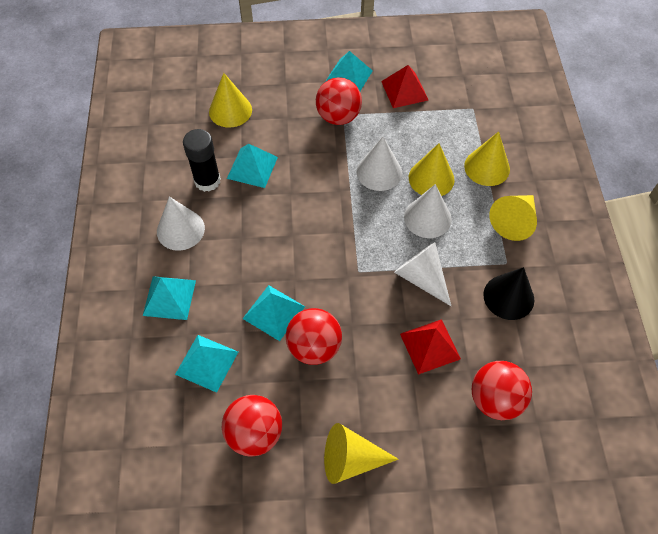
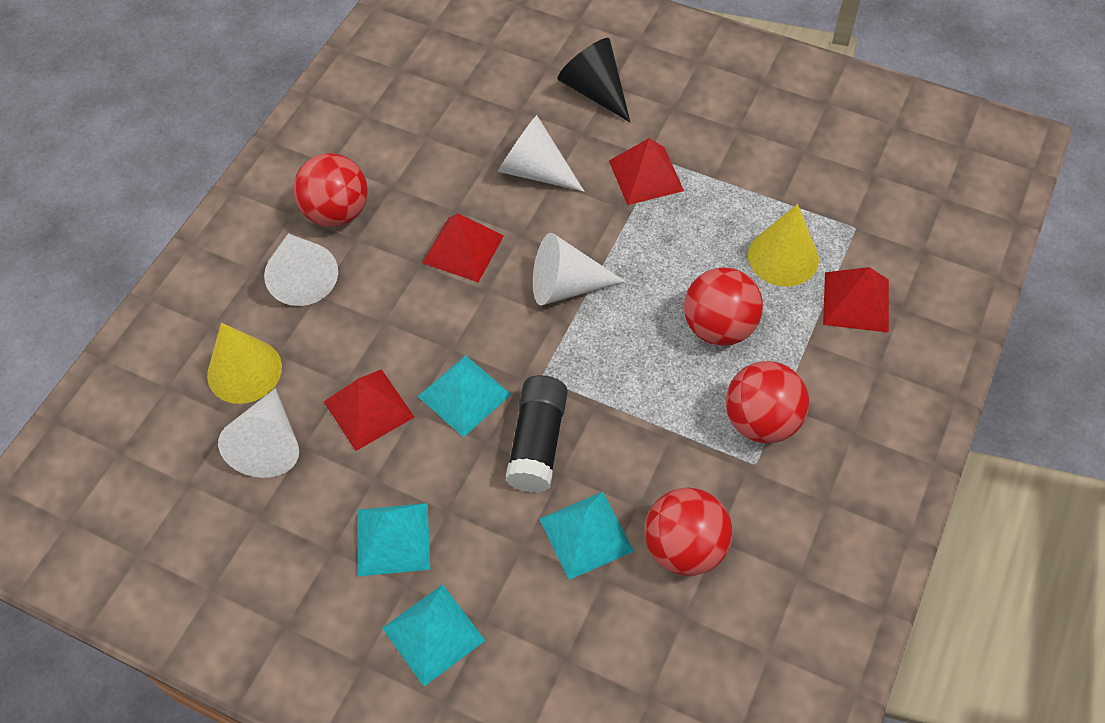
red pyramid: [381,65,428,108] [400,319,461,375] = 2 -> [324,369,414,451] [422,213,504,282] [609,138,684,205] [823,267,889,333] = 4
turquoise pyramid: [143,276,196,320] [175,335,238,393] [227,144,278,188] [243,285,305,341] [325,51,373,91] = 5 -> [357,503,430,576] [382,584,486,686] [418,355,511,437] [539,492,634,580] = 4
yellow cone: [209,73,252,128] [324,423,399,484] [409,143,455,196] [464,131,510,186] [489,195,537,241] = 5 -> [207,323,282,404] [748,204,819,287] = 2

